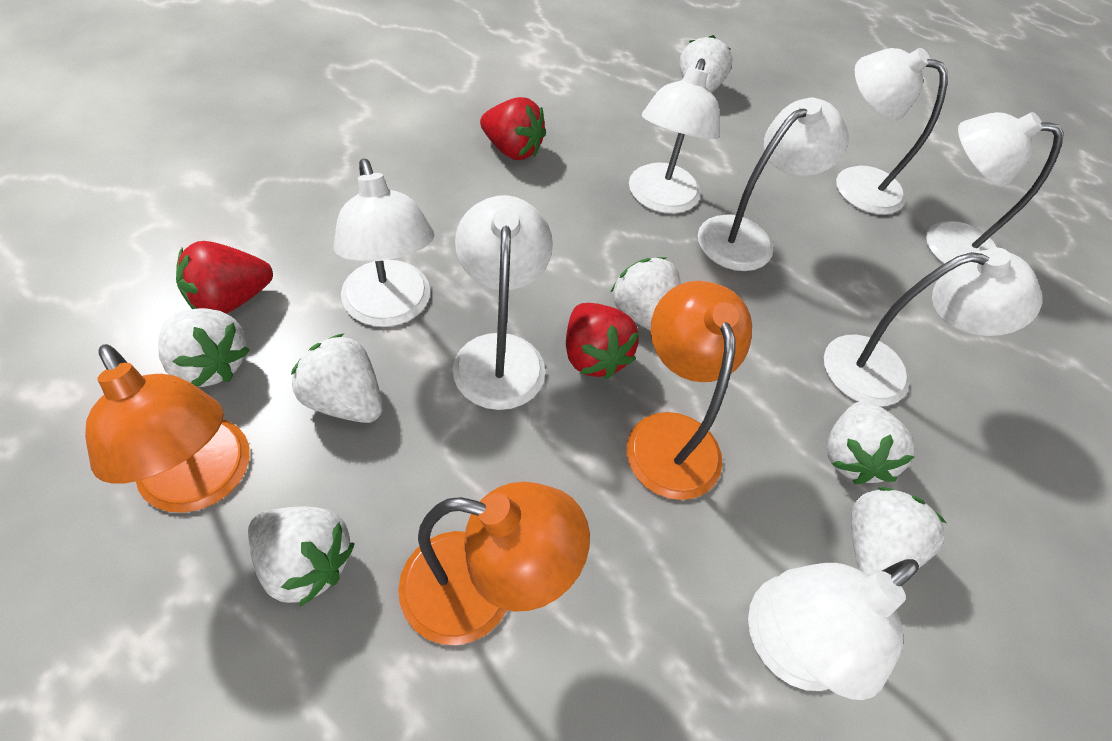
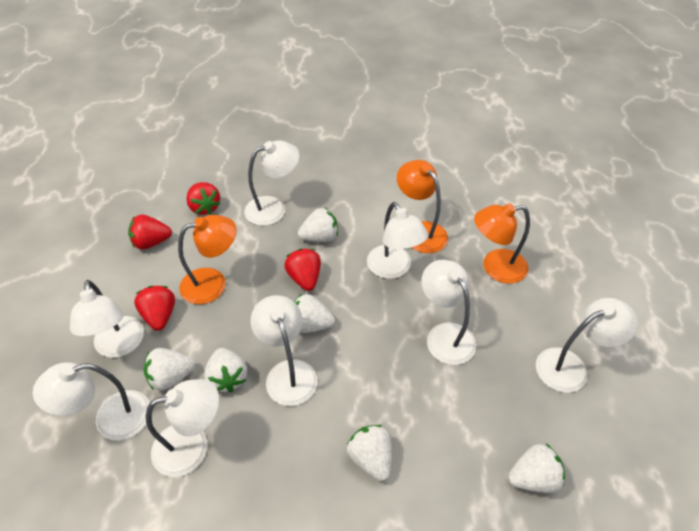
red strawberry: [176,241,273,314] [480,97,546,160] [566,303,639,379] = 3 -> [128,215,172,250] [134,286,175,331] [186,182,220,215] [284,249,321,291] = 4
white strawberry: [158,308,250,387] [248,507,355,607] [291,334,383,423] [611,257,681,331] [679,35,733,93] [827,401,915,484] [851,487,946,576] = 7 -> [144,348,195,391] [204,348,247,393] [294,294,335,333] [298,208,338,242] [347,425,392,481] [508,444,565,493] = 6

